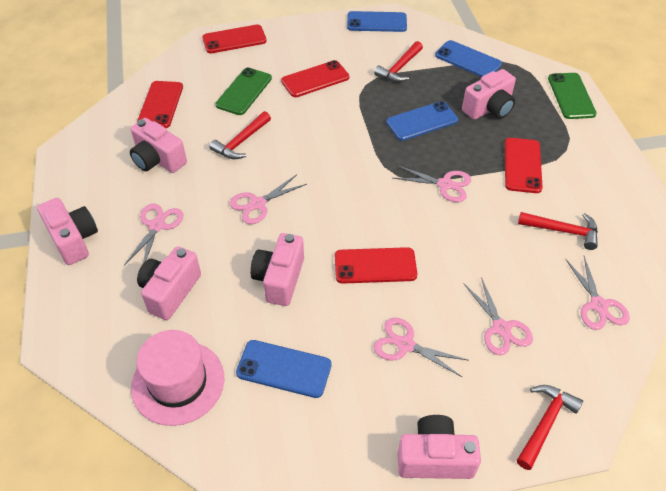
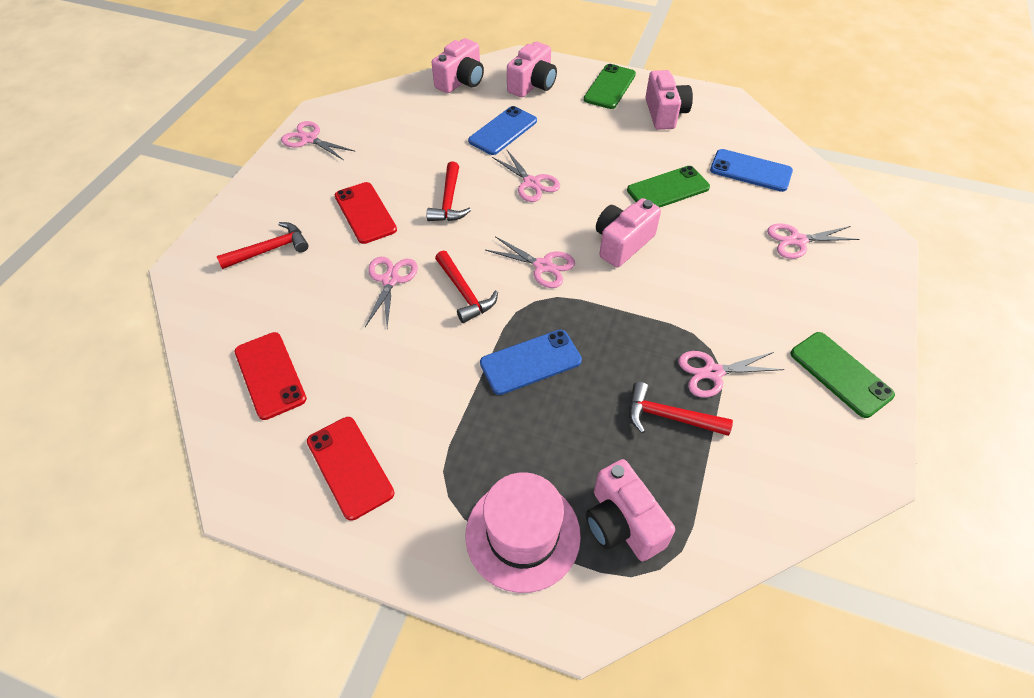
blue phone: [236,340,332,398] [347,11,407,32] [386,101,458,141] [435,40,502,77] = 4 -> [468,106,537,155] [480,330,582,395] [710,149,793,192] = 3
green phone: [215,68,272,115] [548,73,597,119] = 2 -> [584,64,636,109] [627,166,710,207] [790,332,895,418] = 3
pink camera: [37,198,98,265] [130,118,187,173] [137,246,201,320] [250,233,304,306] [398,415,481,479] [462,69,516,120] = 6 -> [432,38,484,93] [507,42,557,97] [586,459,675,561] [596,198,661,267] [645,70,693,130] = 5
red phone: [137,81,183,128] [202,25,267,53] [281,60,349,97] [335,247,417,284] [505,138,543,193] = 5 -> [235,332,307,420] [307,417,394,521] [335,182,397,244] = 3

